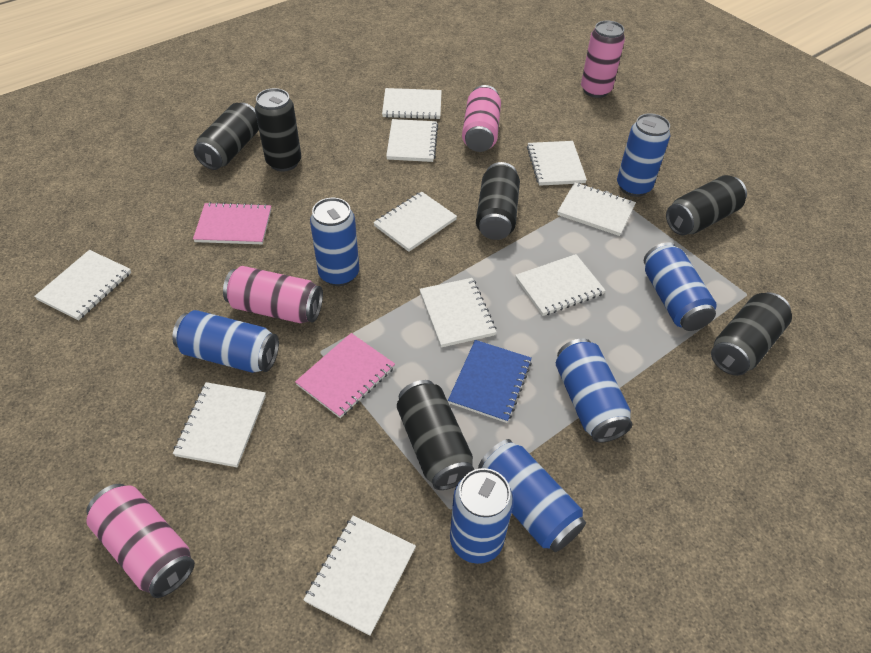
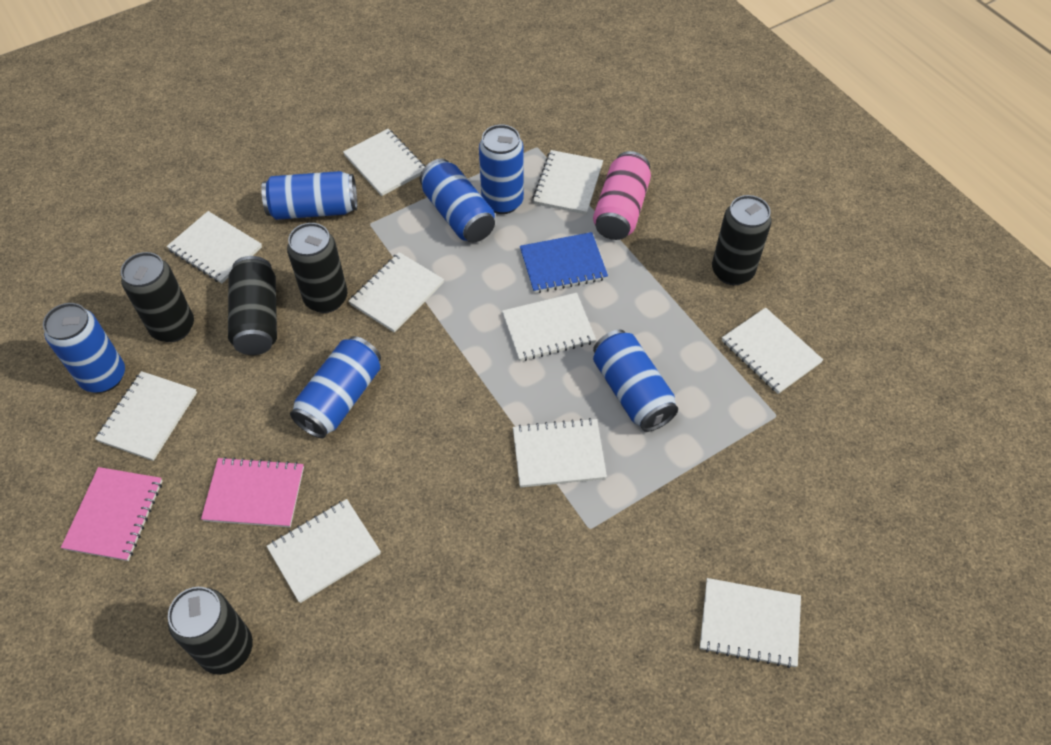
black can: [193,103,259,170] [255,88,301,172] [397,380,474,490] [476,162,520,240] [666,175,747,235] [711,292,792,376] = 6 -> [121,252,194,342] [168,587,253,675] [228,256,277,355] [287,223,347,313] [712,195,772,285] = 5
blue can: [172,310,279,373] [310,198,359,286] [450,468,514,564] [478,439,586,552] [556,338,632,443] [617,113,670,197] [644,242,717,331] = 7 -> [43,303,125,393] [261,171,357,220] [290,336,381,438] [420,159,495,243] [479,124,524,214] [593,330,678,432] = 6
pink can: [86,484,195,598] [223,266,323,323] [462,85,501,152] [581,21,625,98] = 4 -> [593,151,651,240] = 1

